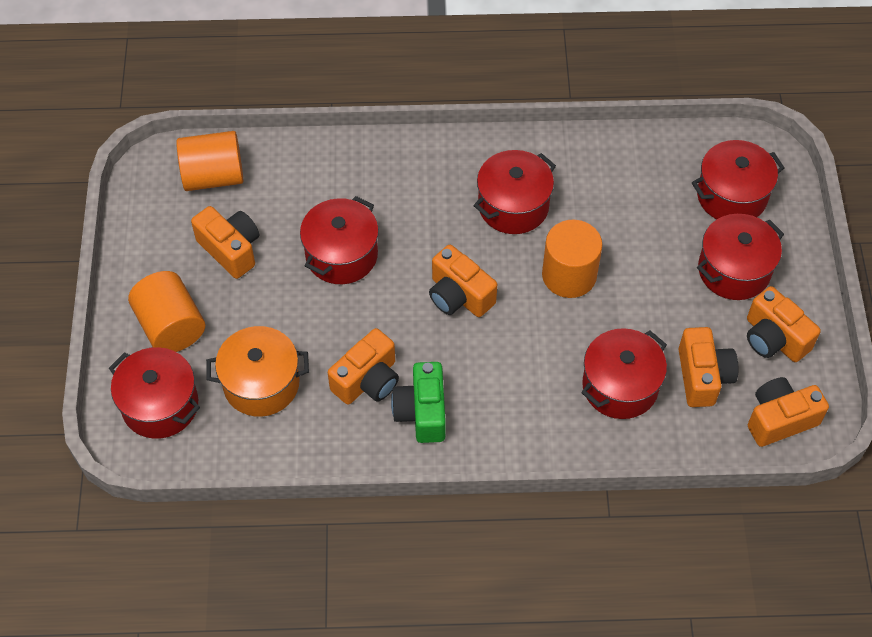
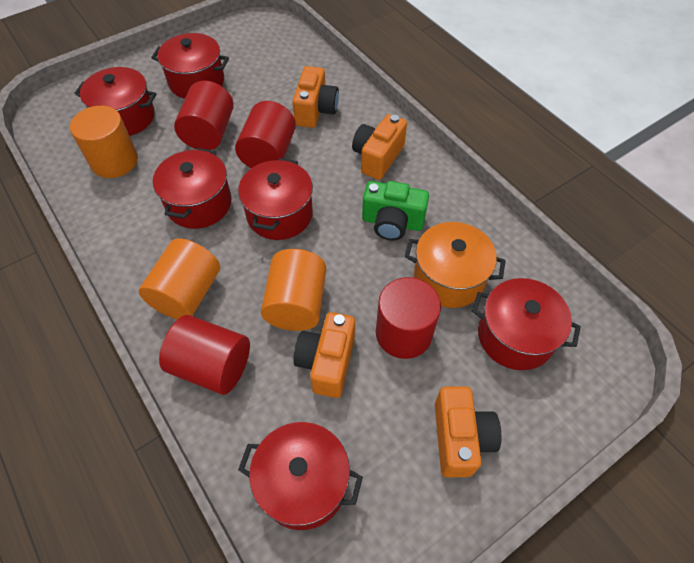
orange camera: [191,206,259,279] [328,328,399,405] [429,245,497,317] [679,327,738,407] [747,286,821,362] [748,377,829,447] = 6 -> [292,66,339,128] [293,312,355,398] [352,114,407,180] [435,386,501,477] = 4
red cylinder: none = 0 -> [159,315,250,395] [174,81,234,150] [235,101,296,168] [376,277,441,359] = 4

